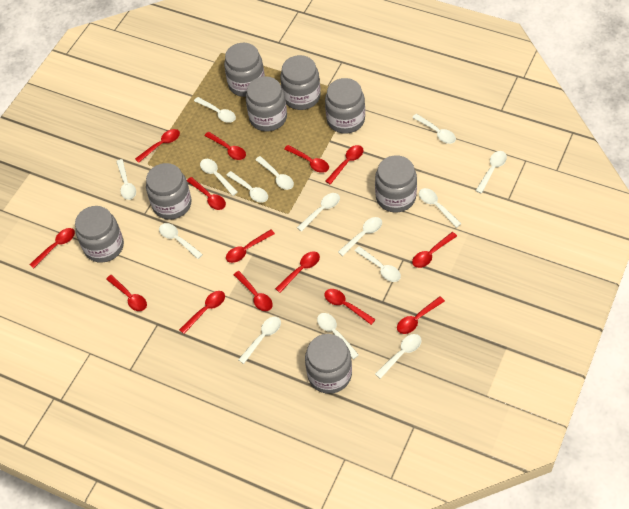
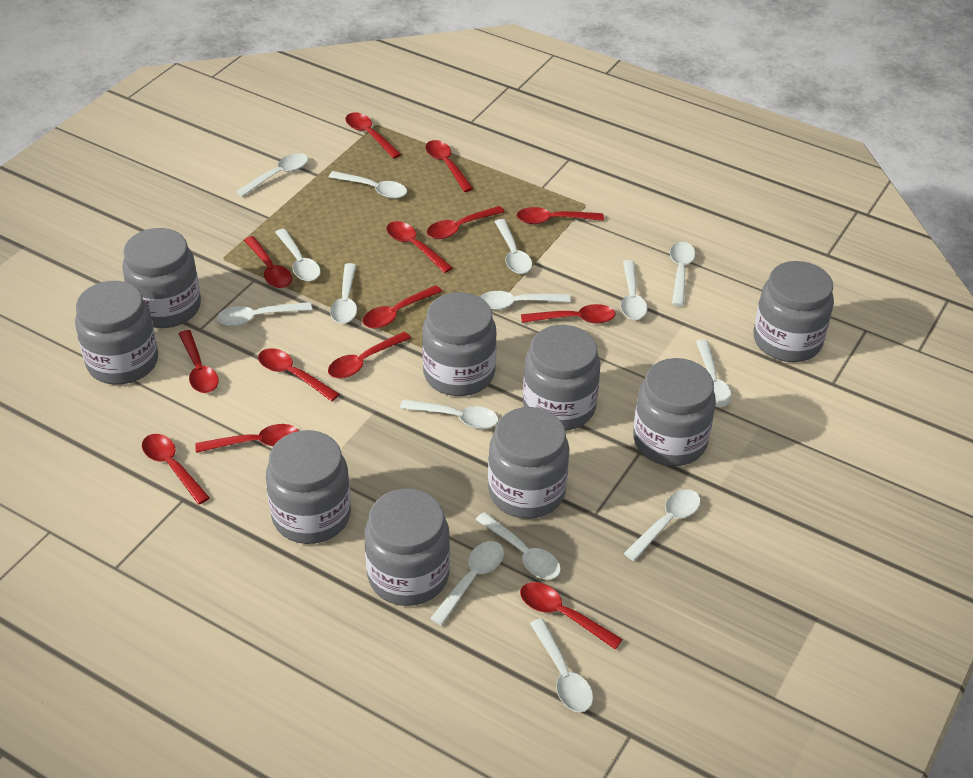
grey jar: [75,206,124,263] [146,163,192,219] [224,43,265,97] [246,76,287,131] [280,55,321,110] [305,334,352,394] [325,78,365,134] [375,155,417,213] = 8 -> [75,281,158,385] [122,228,201,328] [266,430,351,544] [364,489,450,606] [422,292,497,396] [488,407,569,519] [523,325,600,431] [633,358,716,466] [753,261,834,362] = 9

